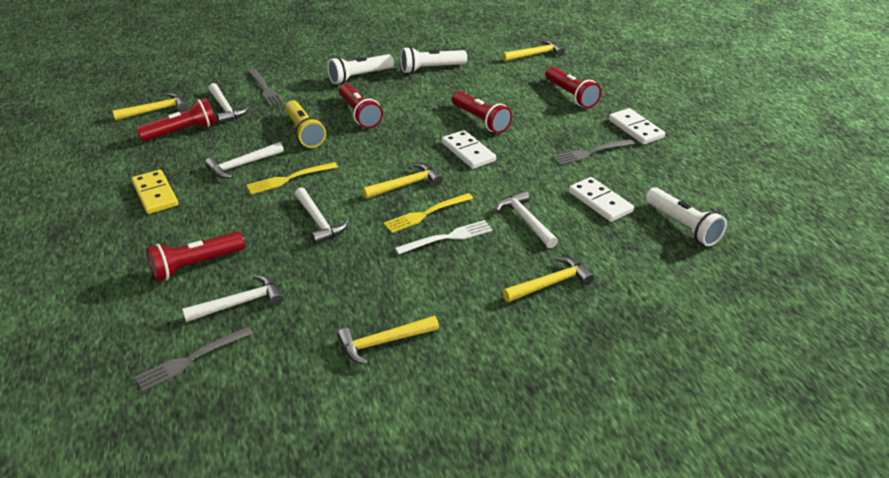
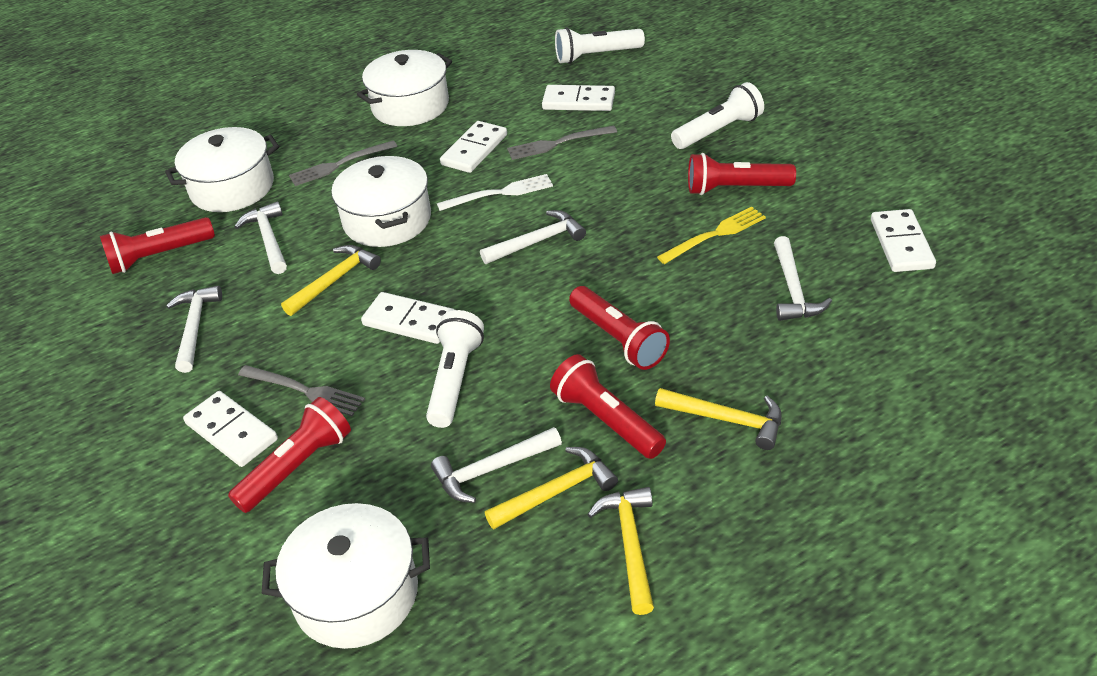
white domino: [442,130,496,169] [569,177,634,222] [609,108,665,145] = 3 -> [183,391,278,467] [361,292,455,344] [440,121,507,173] [542,85,615,111] [871,209,936,272] = 5
white pot: none = 0 -> [165,127,279,212] [262,503,430,649] [331,156,431,247] [357,50,452,126] = 4
yellow domino: [132,170,178,214] = 1 -> none = 0
yellow flashlight: [285,100,326,148] = 1 -> none = 0
yellow fork: [247,162,338,194] [384,193,473,233] = 2 -> [657,206,766,264] = 1
yellow hammer: [112,93,188,121] [337,316,439,365] [362,163,443,199] [502,40,565,62] [503,256,594,302] = 5 -> [281,245,381,316] [485,447,618,529] [587,487,654,615] [655,388,782,450] = 4

